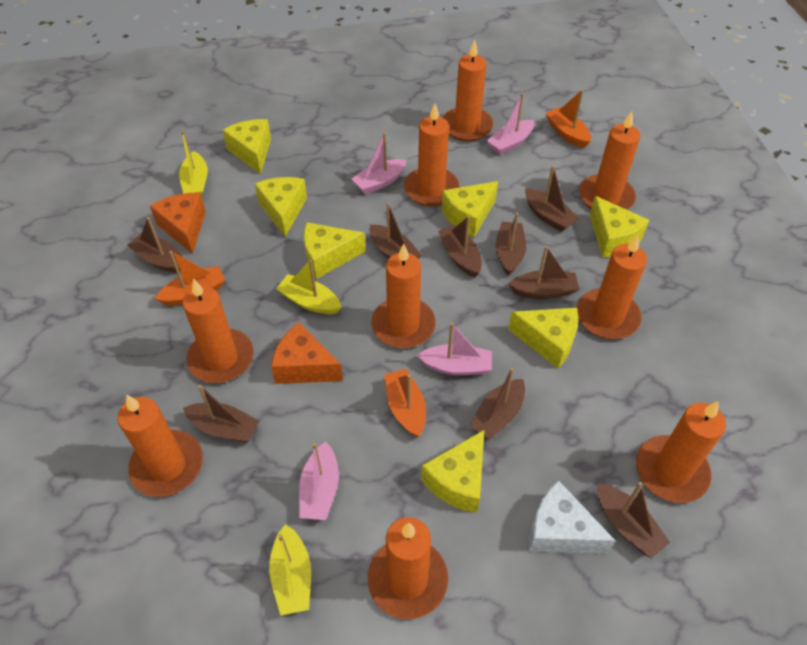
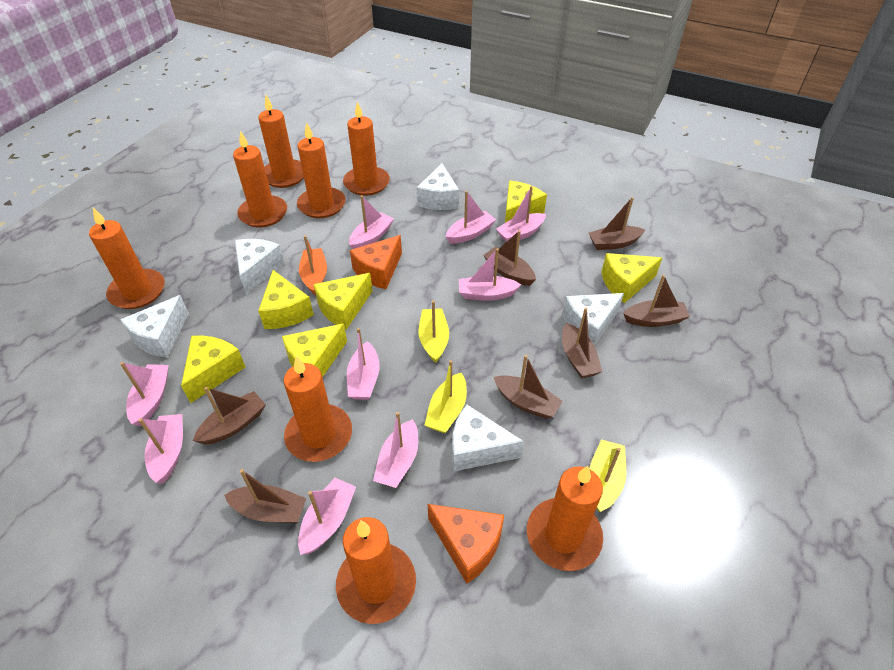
brown boat: [127,217,182,273] [183,385,259,443] [370,202,422,259] [438,216,482,277] [470,368,525,439] [496,213,526,276] [509,246,579,299] [525,165,579,232] [597,482,670,558] = 9 -> [193,387,266,445] [224,469,307,523] [483,230,536,286] [494,355,563,419] [562,308,602,379] [589,197,645,250] [623,275,690,327] = 7
orange boat: [155,251,225,306] [384,369,426,437] [546,90,591,148] = 3 -> [299,235,327,295] = 1
orange candle: [117,395,203,497] [183,279,254,383] [368,517,448,619] [371,243,436,348] [404,104,459,206] [443,40,493,141] [577,235,647,339] [579,111,640,210] [636,401,726,503] = 9 -> [89,208,165,309] [233,131,287,228] [258,95,304,188] [283,356,352,462] [297,122,346,218] [336,517,416,624] [343,102,390,196] [527,466,603,571] = 8
pink boat: [299,442,339,520] [351,132,407,194] [417,323,492,375] [487,93,534,155] = 4 -> [120,362,169,426] [139,414,183,483] [298,478,356,555] [347,328,380,400] [349,195,394,249] [373,412,418,488] [445,191,496,244] [459,248,521,301] [496,186,546,242] = 9
white cheese: [529,480,615,554] = 1 -> [120,295,189,358] [235,239,285,294] [417,164,459,210] [452,405,524,471] [562,293,624,346] = 5
yellow cheese: [222,119,271,174] [255,177,307,237] [304,222,366,279] [421,430,484,513] [442,181,498,237] [508,308,578,368] [590,196,649,257] = 7 -> [181,336,245,403] [258,270,314,329] [282,323,347,377] [313,273,373,330] [505,181,547,223] [601,253,662,303] = 6

